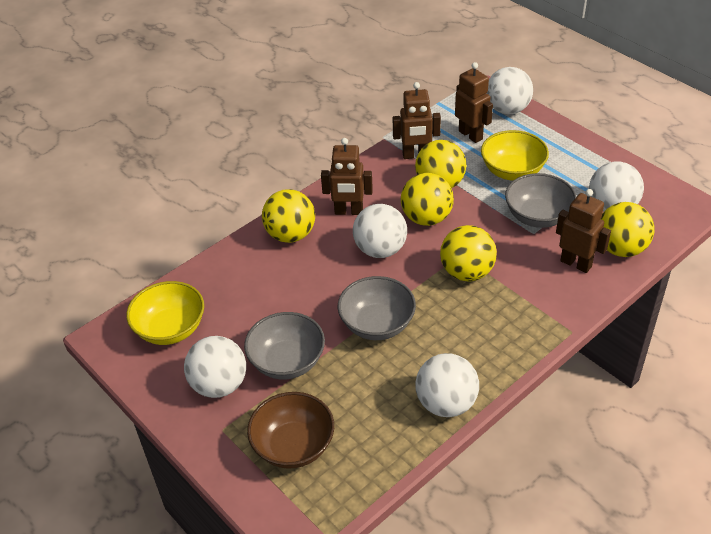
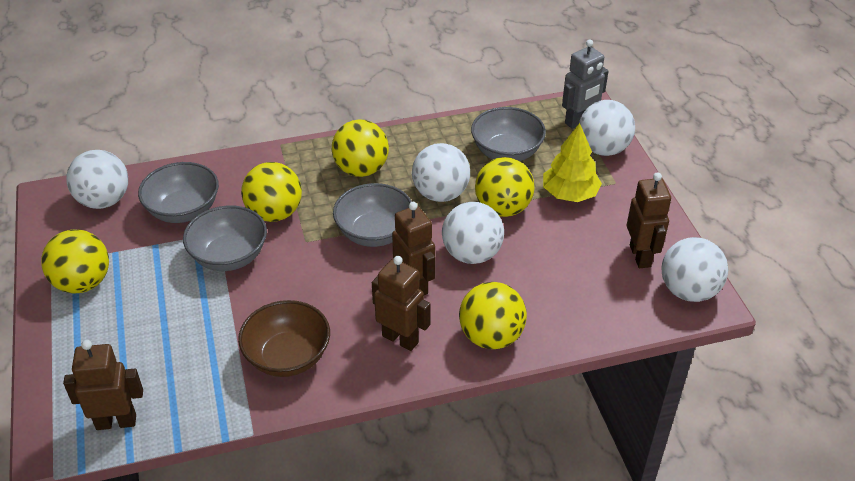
grey bowl: [244,312,325,380] [338,276,416,340] [505,173,577,228] = 3 -> [138,162,219,223] [183,205,267,271] [333,183,412,247] [471,107,546,161] = 4
grey robot: none = 0 -> [562,39,608,129] = 1
yellow bowl: [126,281,204,345] [481,130,549,181] = 2 -> none = 0
yellow tree: none = 0 -> [543,123,602,202] = 1

